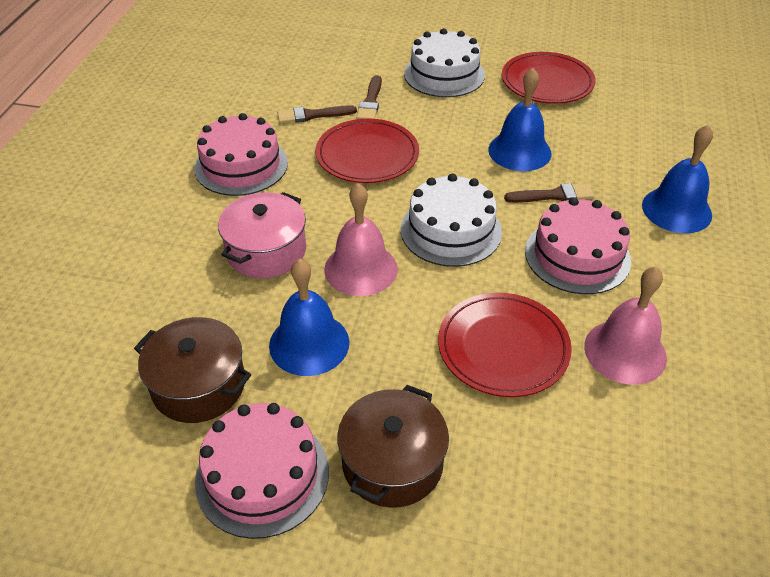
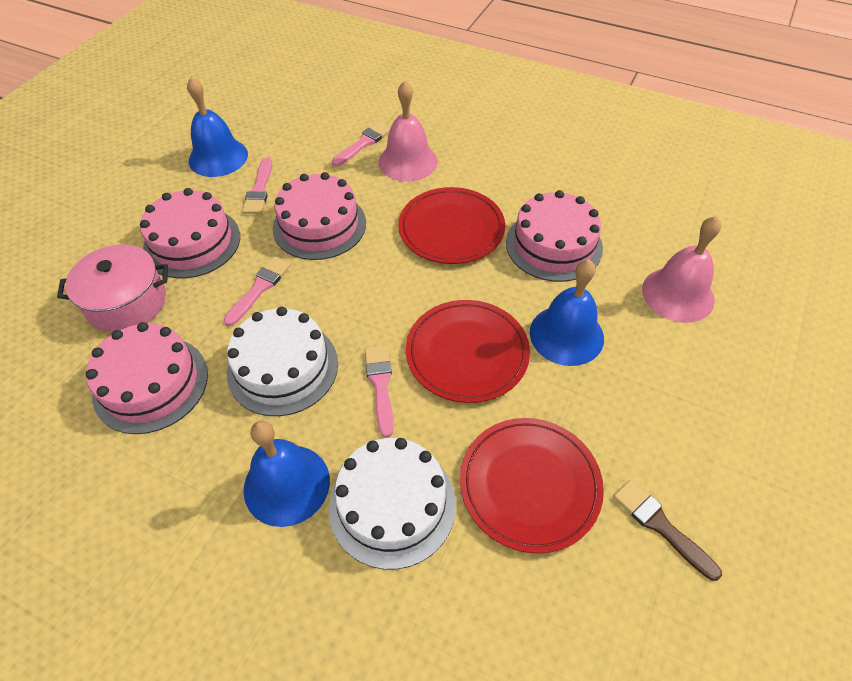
brown brush: [277,105,357,124] [356,75,382,119] [504,183,594,203] = 3 -> [613,480,722,581] = 1
brown pot: [134,317,251,423] [337,385,449,508] = 2 -> none = 0
pink brush: none = 0 -> [223,256,291,326] [242,157,272,214] [331,122,391,166] [365,345,394,438] = 4
pink cake: [194,113,288,196] [195,403,329,539] [525,197,631,294] = 3 -> [86,322,208,434] [140,188,240,278] [273,172,366,260] [506,190,603,282] = 4

